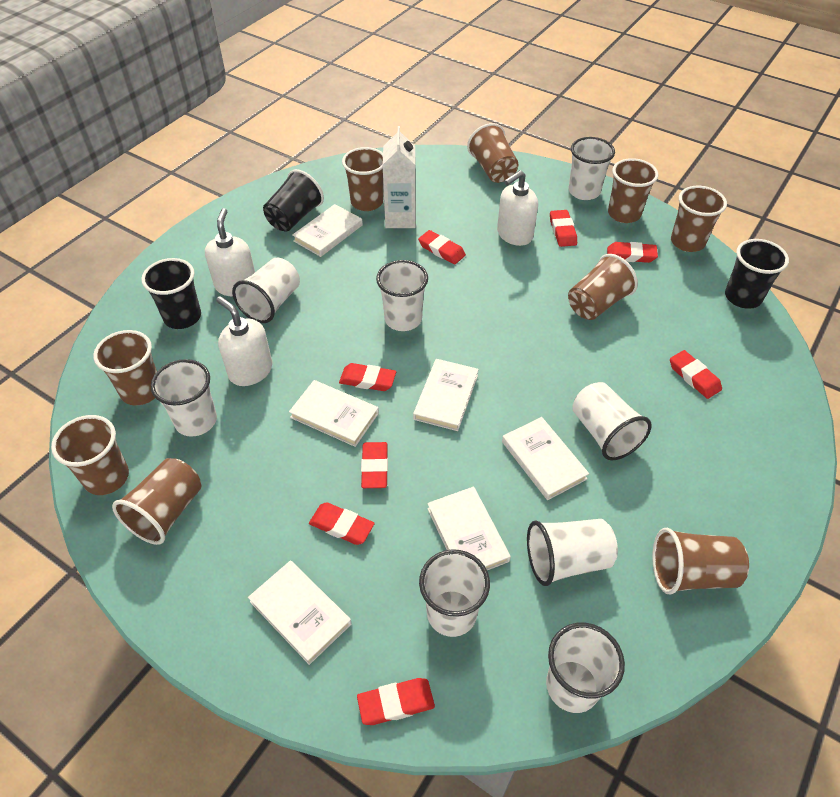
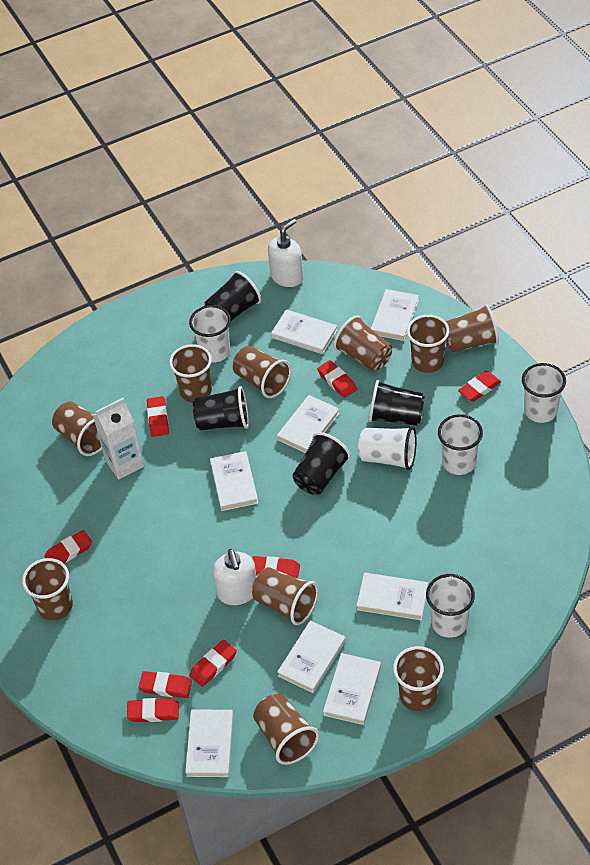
black cup: [141,258,201,329] [263,169,324,231] [725,239,789,309] = 3 -> [193,386,249,430] [205,271,261,321] [292,432,351,495] [369,380,425,426] = 4
brown cup: [51,415,129,495] [93,330,157,405] [112,458,201,545] [342,147,383,211] [467,123,518,183] [568,254,638,320] [608,158,658,223] [652,528,749,595] [671,186,727,252] = 9 -> [22,558,73,620] [52,402,102,456] [169,344,212,403] [233,346,291,398] [252,567,318,625] [253,694,319,765] [333,315,392,371] [393,646,444,711] [407,315,449,373] [446,304,499,352] = 10
white book: [248,560,352,665] [289,380,379,447] [292,204,363,257] [413,359,479,431] [427,487,511,570] [502,417,589,500] = 6 -> [185,710,234,777] [210,451,258,511] [271,309,337,354] [277,395,340,453] [277,621,346,693] [323,653,381,725] [357,573,428,620] [371,289,419,341] = 8
white cup: [151,359,217,437] [232,258,300,323] [376,260,428,331] [419,549,490,637] [527,519,618,586] [546,622,625,713] [568,137,615,200] [572,382,652,460] = 8 -> [189,305,231,363] [358,426,417,470] [426,574,475,638] [438,414,483,475] [522,363,566,423] = 5
white soap dispenser: [205,208,255,297] [216,296,272,386] [497,170,538,246] = 3 -> [213,549,256,605] [268,219,304,287] = 2

